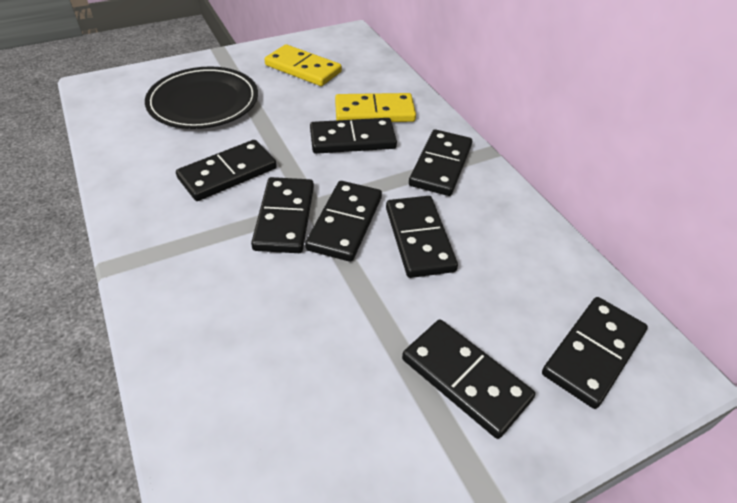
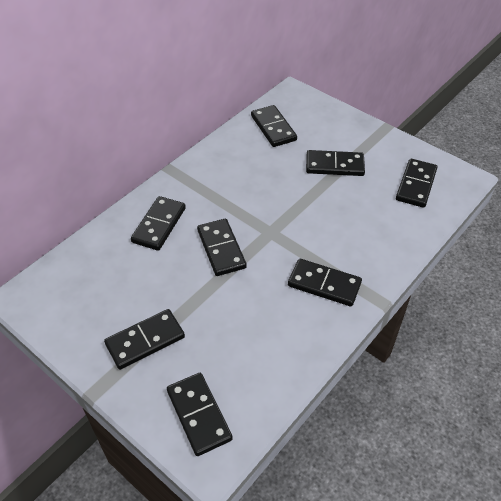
black plate: [145,66,258,129] = 1 -> none = 0
yellow domino: [265,44,342,86] [335,93,416,122] = 2 -> none = 0

